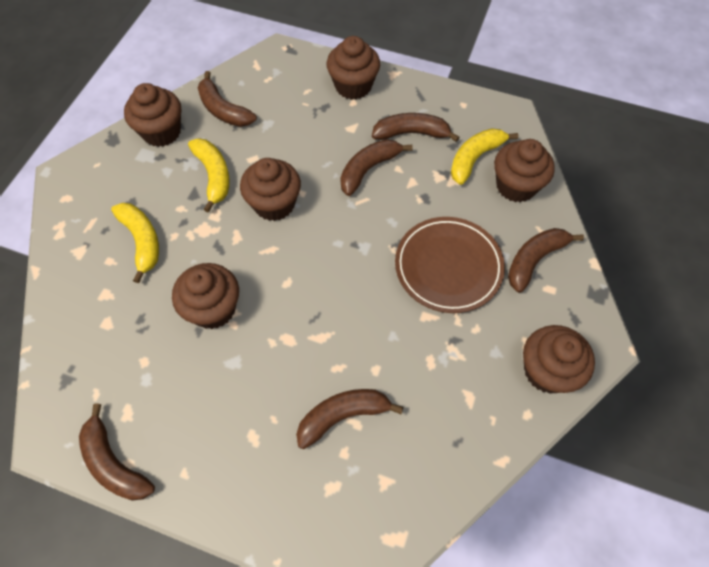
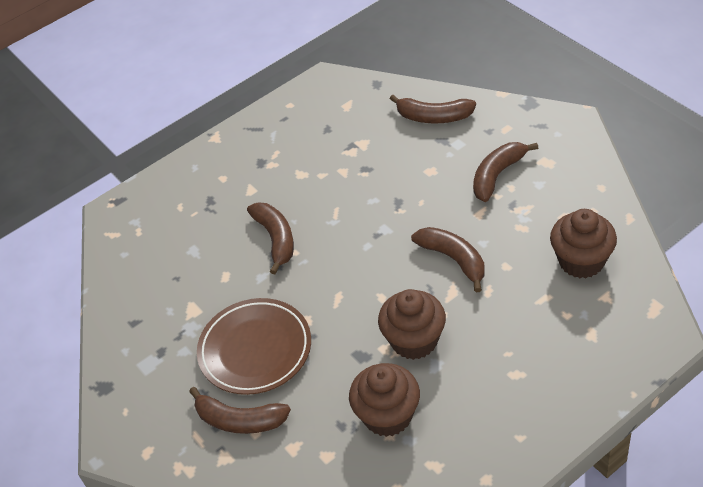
brown banana: [79,404,155,501] [198,71,257,127] [296,389,404,449] [340,139,413,196] [372,113,460,142] [508,228,584,293] = 6 -> [189,387,291,434] [247,203,294,275] [390,95,476,124] [411,227,485,292] [473,142,538,202] = 5
brown cupcake: [124,83,181,147] [172,263,239,329] [240,158,301,221] [327,36,380,100] [494,139,555,202] [523,325,595,394] = 6 -> [349,363,420,437] [378,289,446,360] [550,209,617,278] = 3
yellow banana: [111,203,159,283] [188,138,230,213] [451,128,519,185] = 3 -> none = 0

